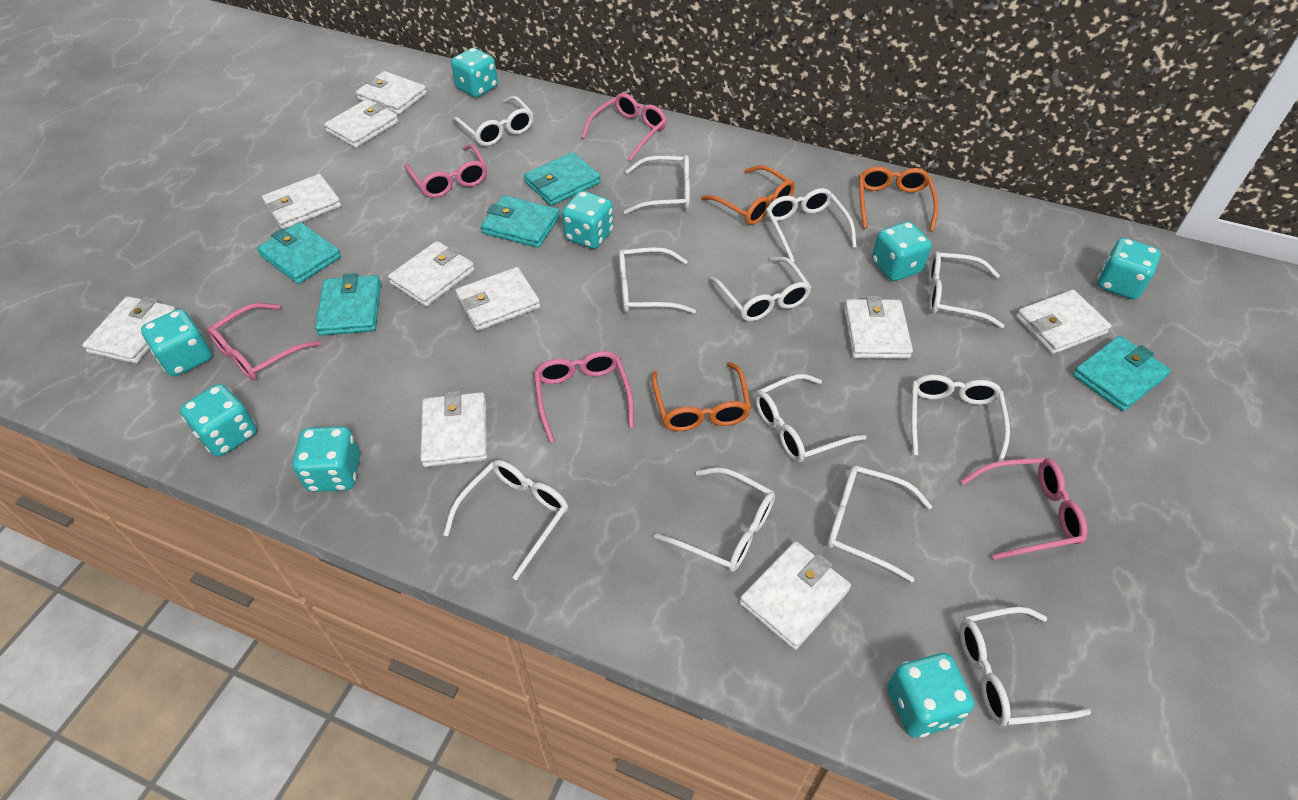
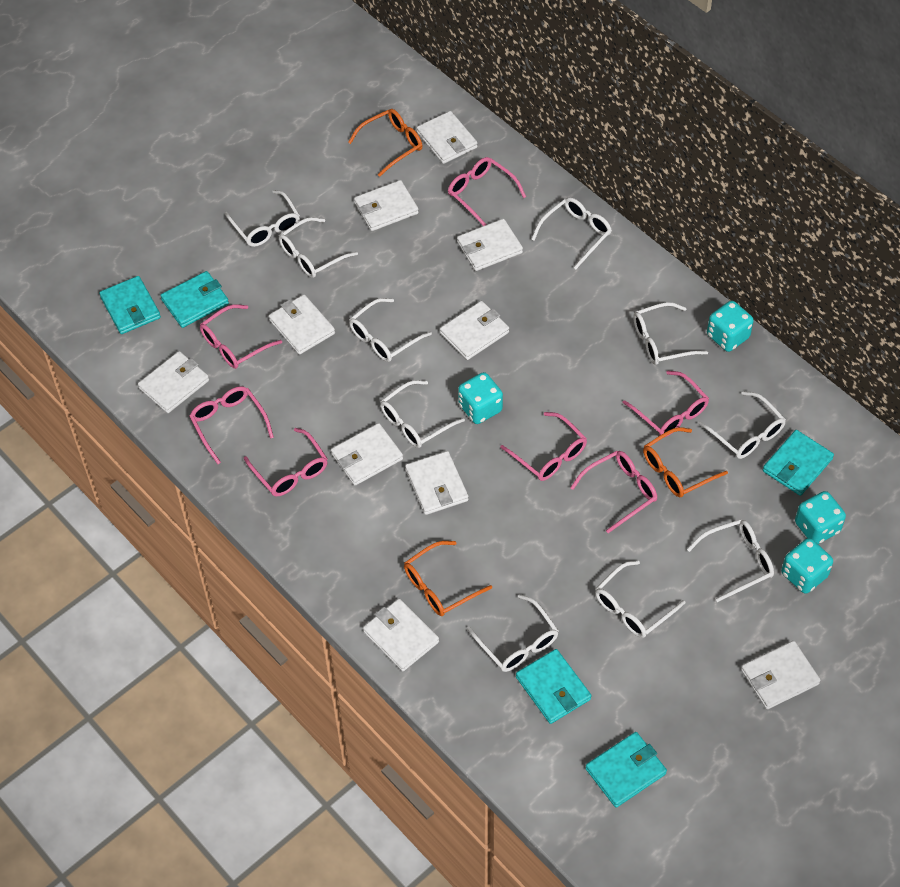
pink glasses: [207,303,322,380] [404,144,487,198] [534,351,634,443] [581,93,667,161] [961,458,1087,560] = 5 -> [189,386,274,464] [200,304,282,369] [244,428,327,496] [448,157,526,226] [500,412,587,481] [570,451,657,533] [622,371,709,437] = 7
turquoise dice: [141,309,212,376] [180,384,257,457] [293,426,360,492] [451,48,498,98] [562,191,613,249] [872,221,932,281] [887,653,974,738] [1097,238,1161,300] = 8 -> [458,372,503,424] [707,301,754,352] [781,538,833,594] [795,491,846,544] = 4
white glasses: [443,460,568,580] [452,96,534,146] [618,247,696,314] [624,155,690,214] [654,467,775,572] [709,257,812,321] [755,374,867,463] [766,188,857,262] [827,466,932,582] [911,375,1010,462] [928,251,1004,328] [959,607,1091,726] = 12 -> [225,190,300,247] [279,217,358,278] [349,298,432,362] [380,380,465,448] [467,594,559,672] [531,197,612,270] [595,560,685,638] [633,302,708,365] [687,519,774,602] [698,391,786,459] = 10

